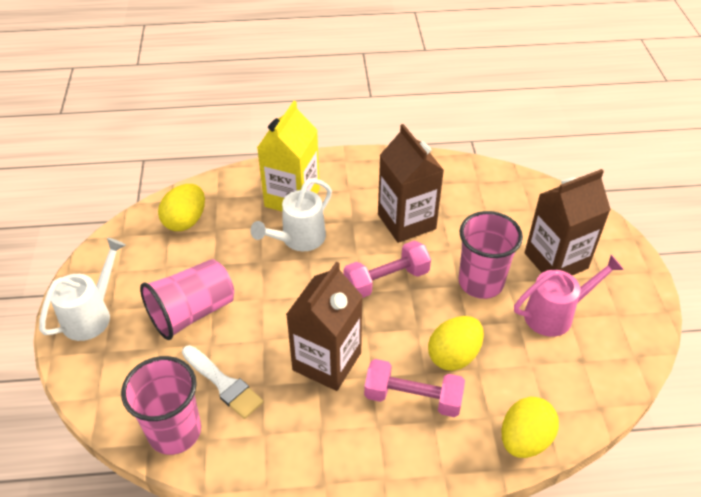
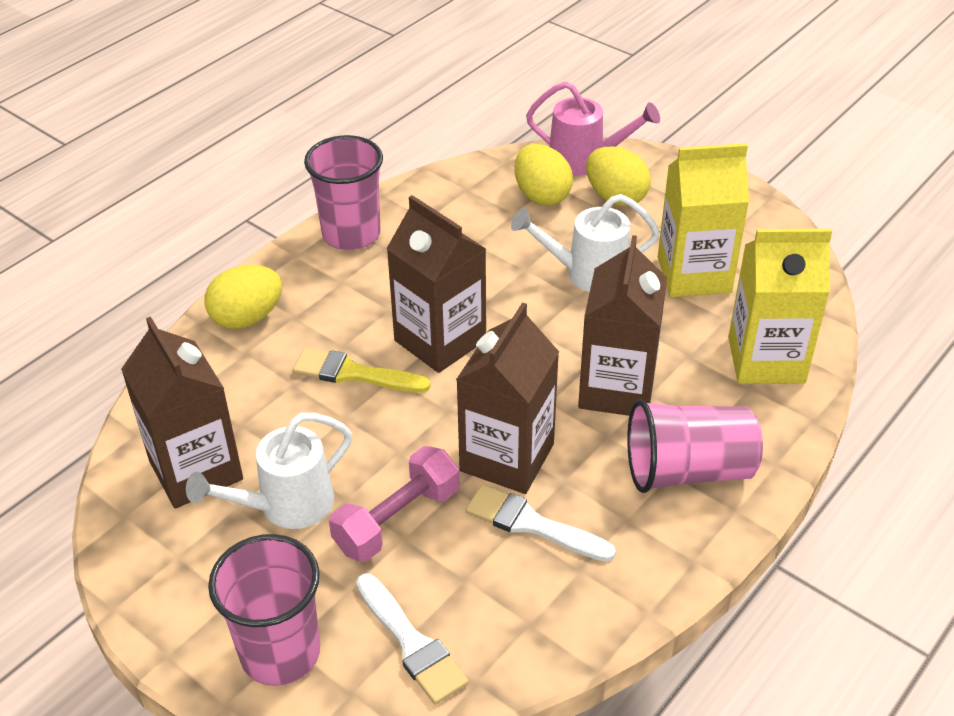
brown carton: [286,262,363,391] [378,124,444,243] [525,169,611,275] = 3 -> [121,317,243,509] [386,195,486,373] [456,303,559,494] [578,235,667,416] = 4
pink dumbbell: [344,241,431,298] [364,359,465,417] = 2 -> [329,446,460,562] = 1
white brush: [182,345,264,419] = 1 -> [356,573,469,704] [465,484,616,562] = 2
yellow brush: none = 0 -> [293,348,430,393] = 1
yellow carton: [257,101,320,211] = 1 -> [658,143,749,297] [728,229,832,384] = 2

